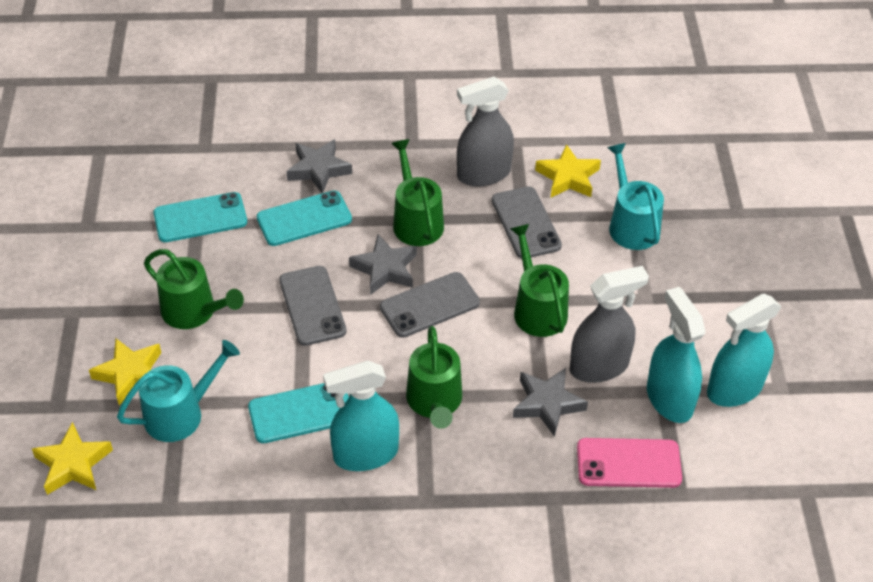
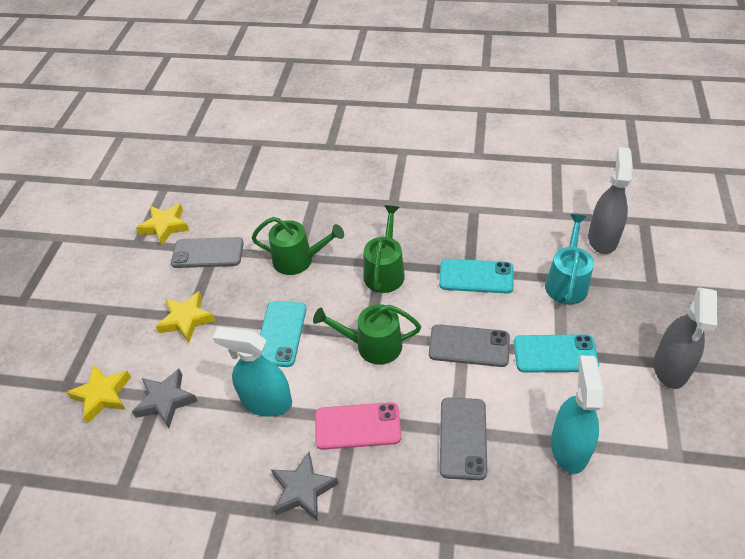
green watering can: [144,249,244,329] [391,139,444,246] [406,326,462,429] [510,224,569,337] = 4 -> [252,217,344,275] [313,304,421,365] [363,205,405,293] = 3
grey star: [286,139,352,193] [349,234,417,295] [513,368,588,437] = 3 -> [132,369,197,428] [271,452,339,521] = 2
turquoise spray bottle: [323,361,399,471] [647,287,706,423] [707,294,781,407] = 3 -> [213,327,292,417] [551,356,604,474] = 2
turquoise watering can: [117,340,240,442] [607,143,664,250] = 2 -> [545,214,594,305] = 1

